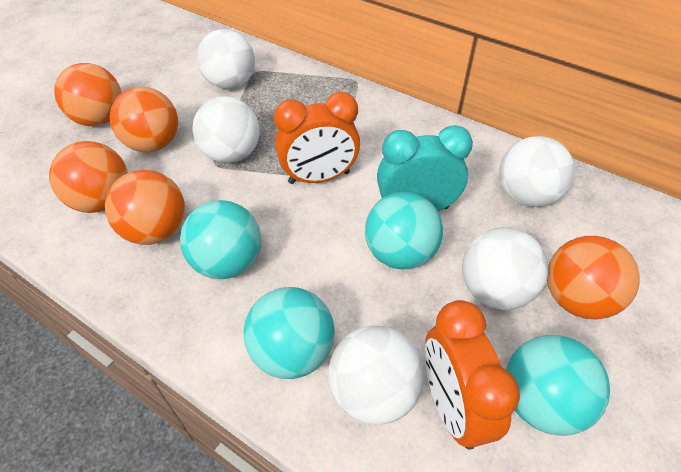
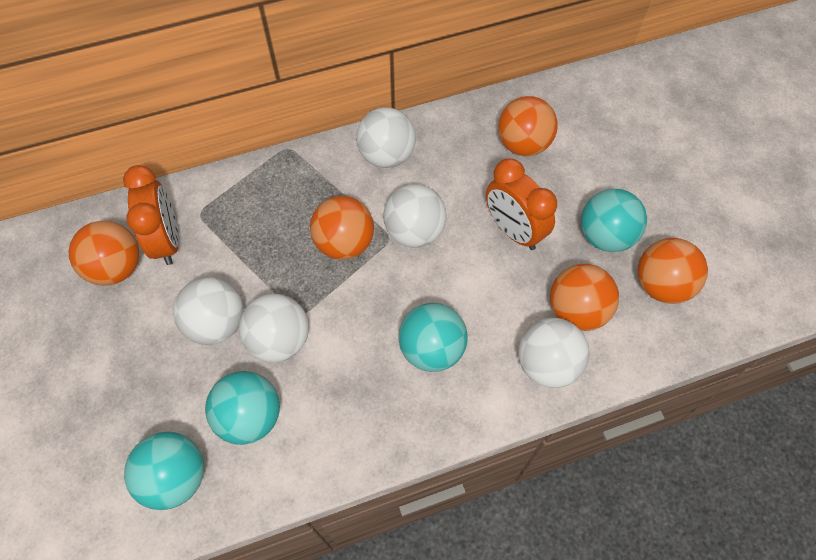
turquoise clock: [377,125,473,211] = 1 -> none = 0

